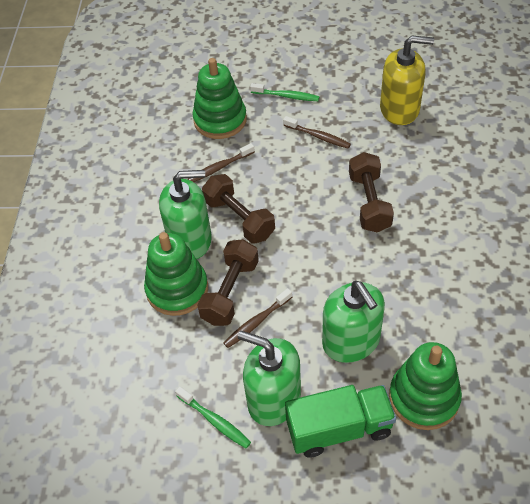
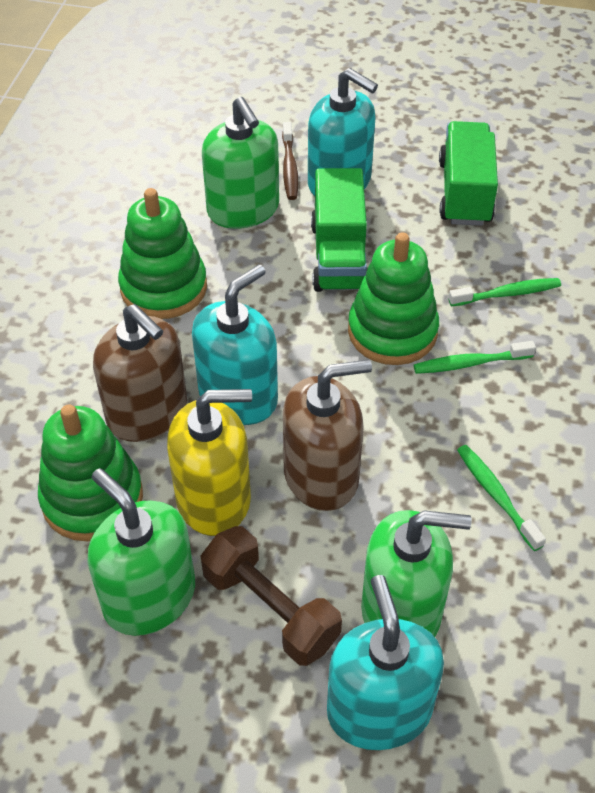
brown dumbbell: [197,239,259,326] [202,174,275,243] [349,152,394,232] = 3 -> [200,526,342,666] = 1
brown soap dispenser: none = 0 -> [93,304,187,442] [283,360,372,511] = 2
brown toothbrush: [188,143,255,182] [224,288,292,348] [283,116,351,148] = 3 -> [282,122,298,200] = 1
green toothbrush: [175,386,251,448] [250,83,319,101] = 2 -> [414,341,536,374] [448,278,561,306] [457,445,546,551] = 3
green truck: [285,385,396,458] = 1 -> [311,168,368,292] [439,121,498,226] = 2
turquoise soap dispenser: none = 0 -> [192,264,278,425] [308,68,378,196] [327,575,444,750] = 3

